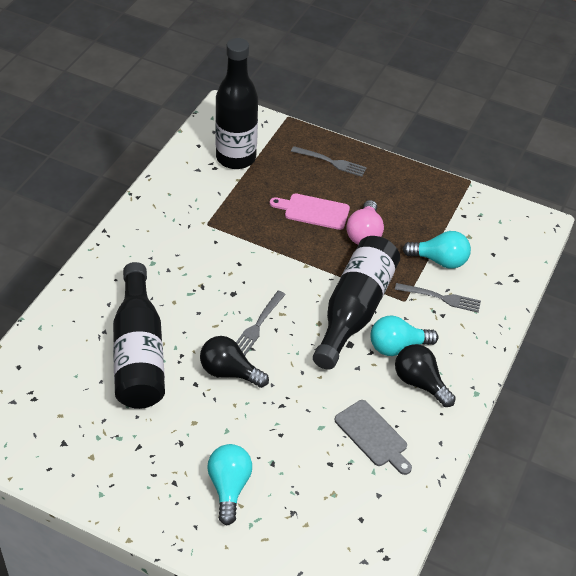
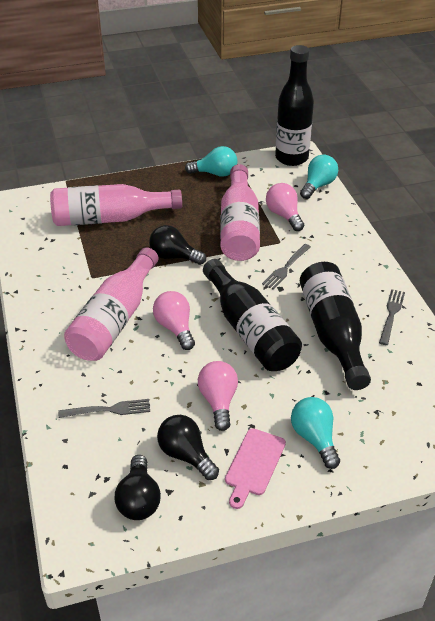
black light bulb: [200,336,269,388] [395,344,456,407] = 2 -> [115,455,161,520] [149,225,206,265] [157,415,219,480] = 3
grey cutting board: [335,400,412,475] = 1 -> none = 0
pink bottle: none = 0 -> [50,184,182,226] [64,247,159,361] [220,164,260,261] = 3
pink light bulb: [346,200,384,244] = 1 -> [153,291,195,350] [198,361,238,431] [266,183,304,231] = 3

